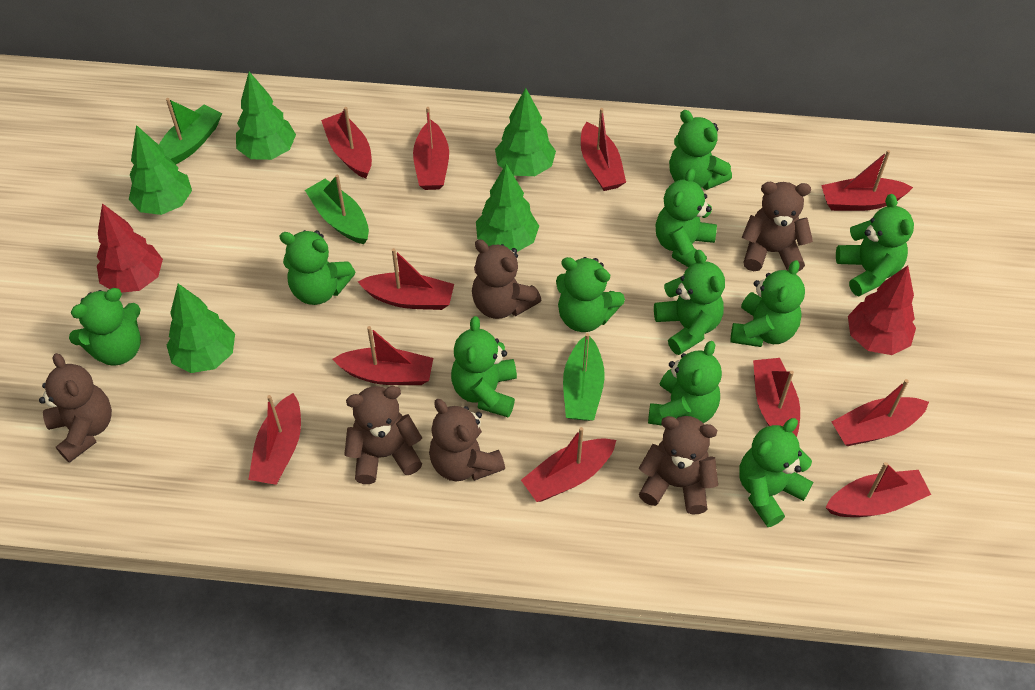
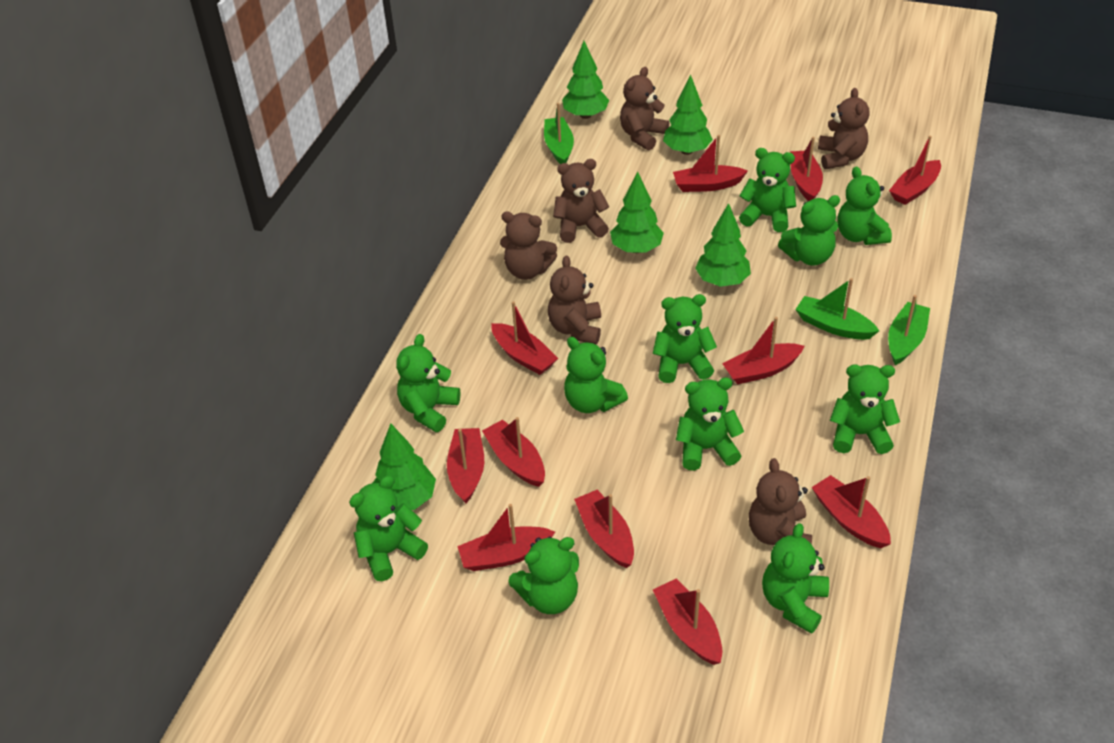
red tree: [97,203,163,293] [848,265,916,355] = 2 -> none = 0

